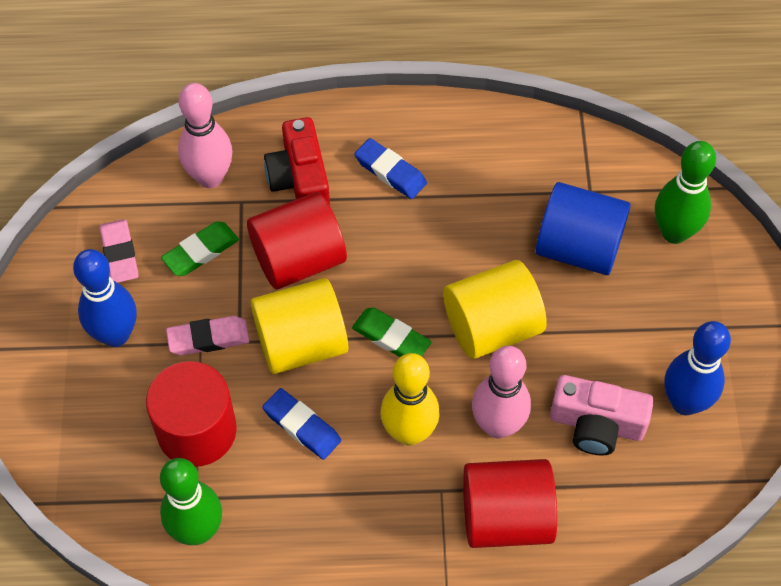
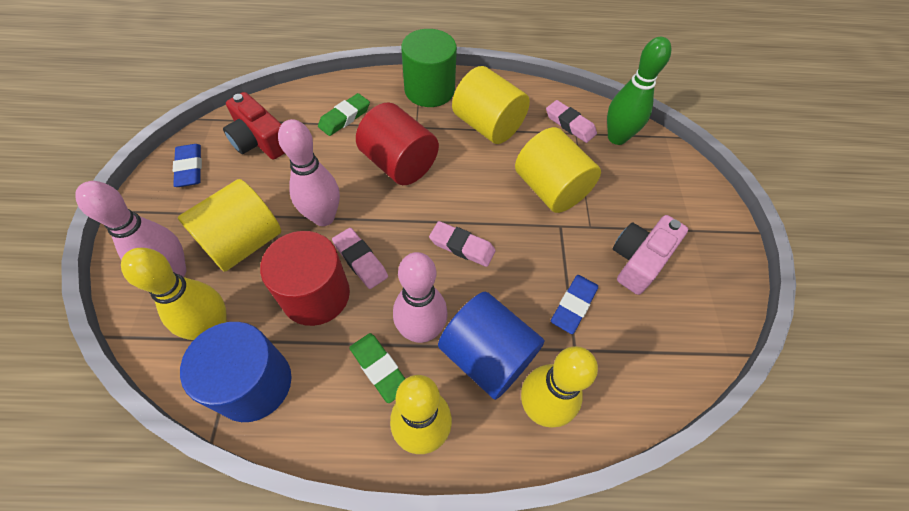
blue bowling pin: [73,249,137,347] [665,321,731,415] = 2 -> none = 0
blue cylinder: [535,182,631,275] = 1 -> [180,322,292,422] [438,292,544,400] = 2
green bowling pin: [160,458,222,545] [655,141,716,244] = 2 -> [607,37,671,145] = 1
green cylinder: none = 0 -> [401,29,457,107] = 1
pink bowling pin: [178,83,233,188] [472,346,531,439] = 2 -> [75,181,186,277] [278,119,340,226] [393,252,448,343] = 3
pink eraser: [99,219,139,283] [166,316,249,355] = 2 -> [332,228,388,289] [429,221,496,267] [546,100,597,143] = 3
red cylinder: [146,361,237,467] [247,192,347,290] [463,459,557,548] = 3 -> [260,231,350,326] [356,103,439,185] = 2
yellow bowling pin: [380,353,440,446] = 1 -> [121,248,227,340] [390,375,452,454] [521,346,598,427] = 3
yellow cylinder: [251,278,348,374] [443,260,547,359] = 2 -> [178,179,281,272] [452,66,530,144] [515,127,601,213] = 3

